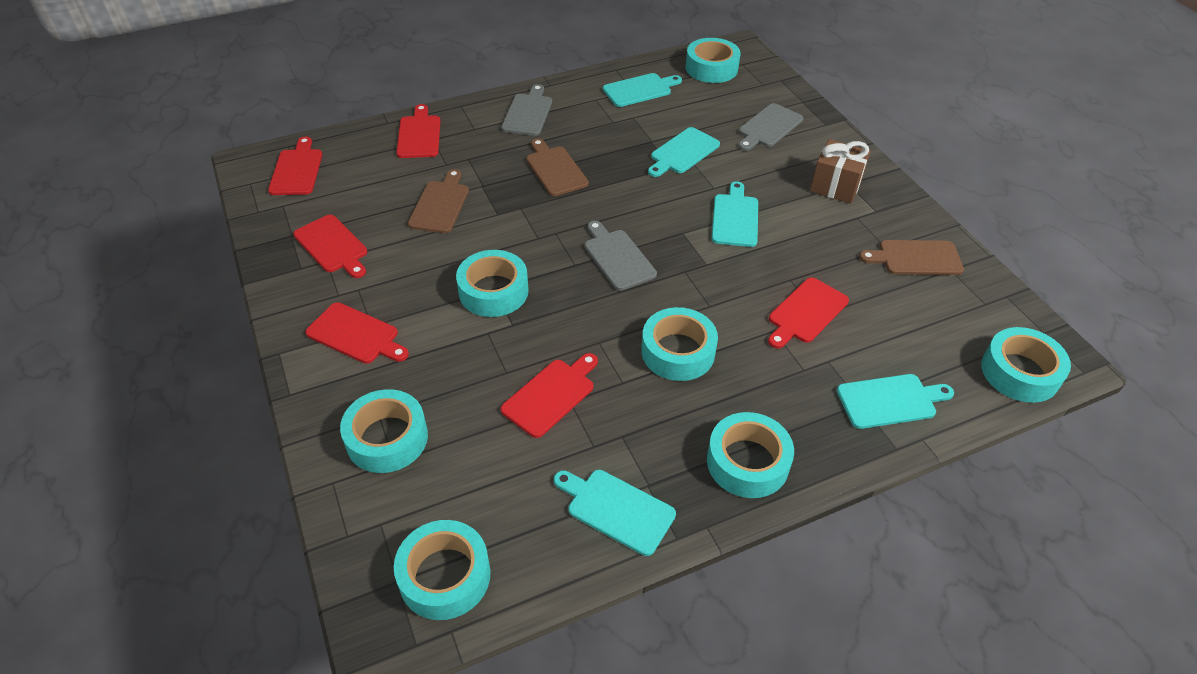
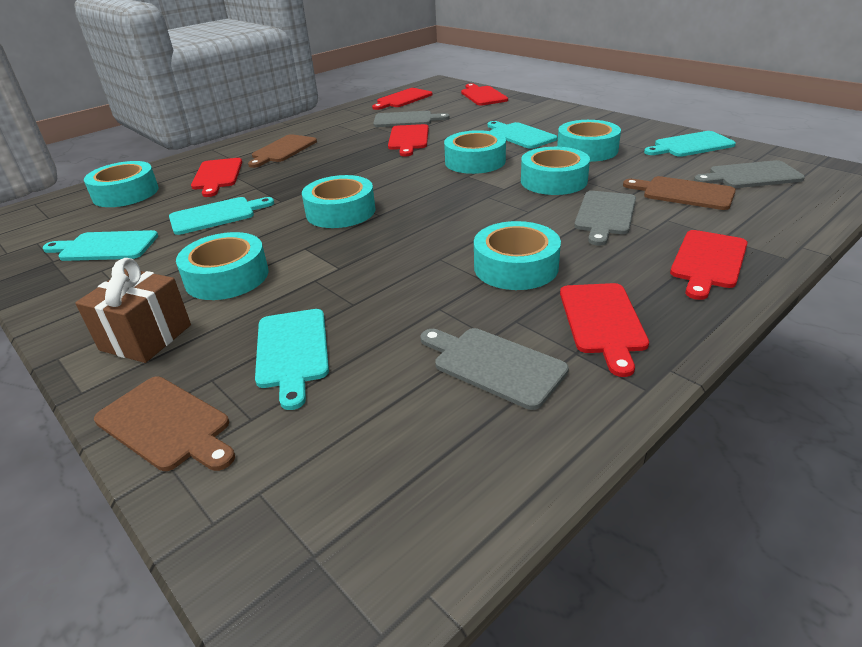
grey cutting board: [501,84,552,136] [585,221,657,291] [738,103,803,151] = 3 -> [373,111,450,127] [420,328,569,410] [574,191,636,245] [694,160,805,188] = 4

